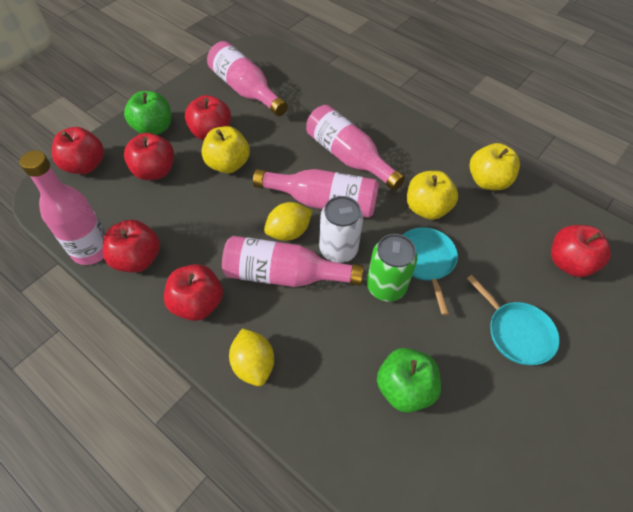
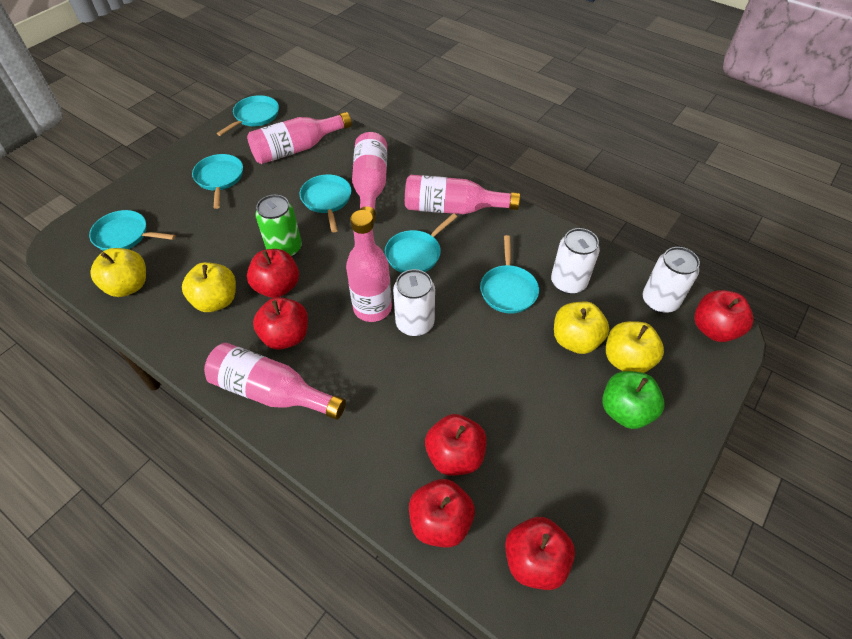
green apple: [124,91,171,135] [377,348,441,413] = 2 -> [602,371,665,429] = 1
turquoise pan: [403,227,458,315] [467,275,560,365] = 2 -> [89,210,175,251] [192,154,243,209] [217,95,279,136] [300,174,351,232] [385,213,457,273] [480,235,539,314] = 6
white can: [319,196,363,263] = 1 -> [393,269,435,336] [551,228,600,294] [643,247,700,313] = 3
yellow apple: [201,126,250,173] [407,171,458,220] [470,143,520,190] = 3 -> [90,248,146,297] [182,262,236,312] [554,301,609,354] [606,321,664,373] = 4
yellow lemon: [229,328,274,386] [264,202,312,241] = 2 -> none = 0

